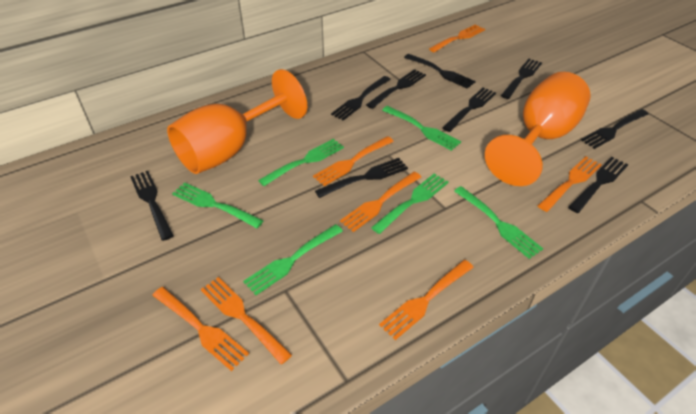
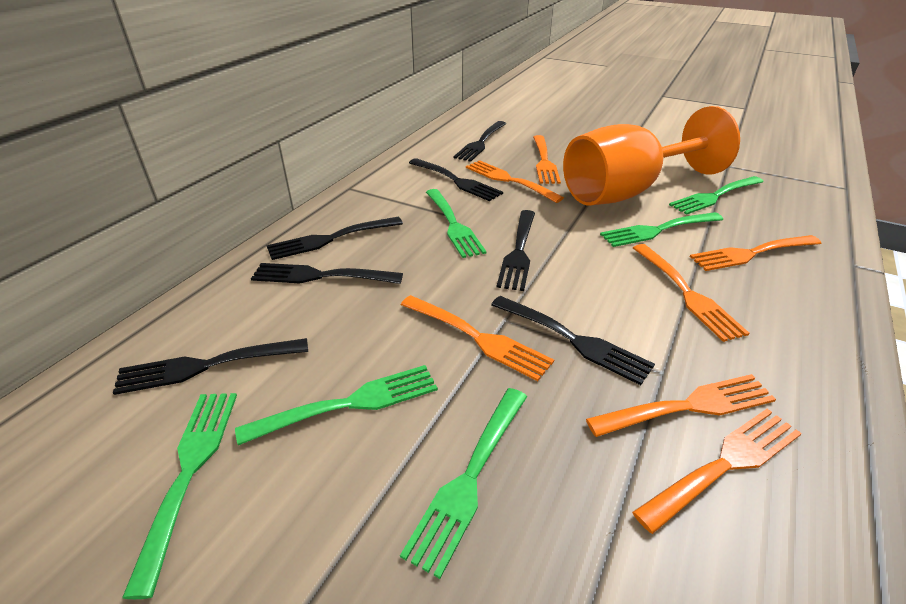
black fork: [130,171,174,241] [315,158,408,198] [331,76,391,121] [366,69,426,109] [404,54,476,89] [442,87,496,132] [501,59,542,99] [568,157,628,213] [581,109,649,149] = 9 -> [113,338,308,395] [251,263,403,284] [267,217,403,260] [409,158,503,201] [454,121,506,162] [491,296,655,385] [496,210,535,291] = 7
orange goblet: [167,69,307,174] [485,72,591,186] = 2 -> [563,106,740,205] = 1

